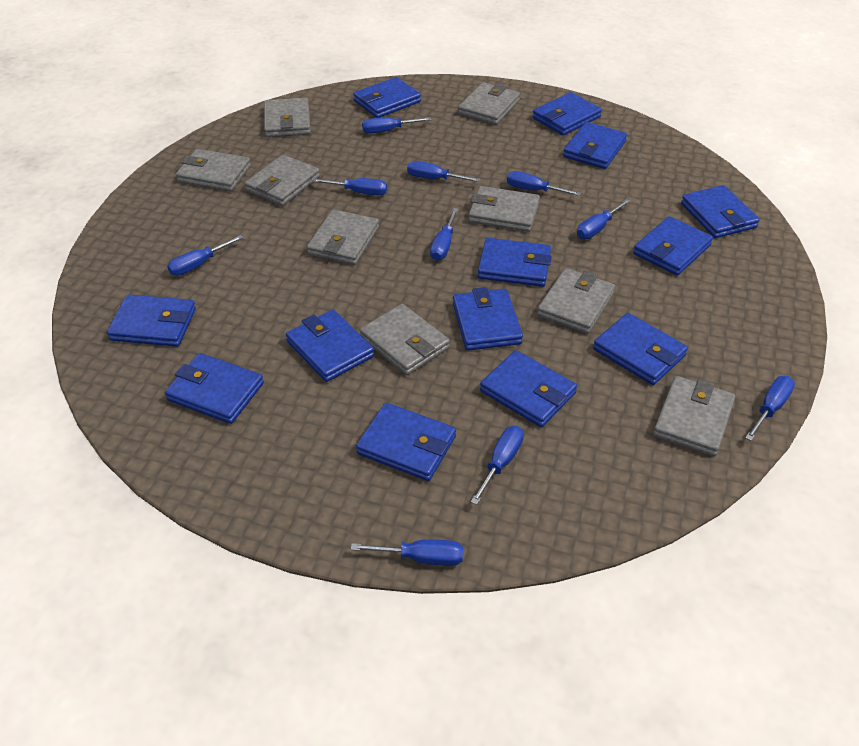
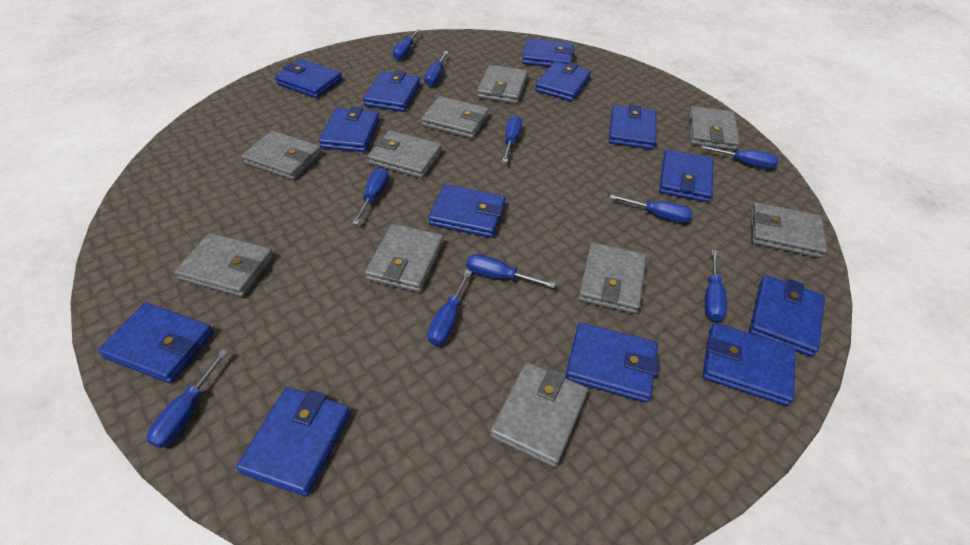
grey wallet: [176,149,251,192] [245,155,320,206] [264,98,311,137] [307,209,379,265] [359,304,450,375] [458,82,520,125] [469,186,540,232] [537,268,615,334] [653,376,735,456] = 9 -> [174,233,274,297] [241,131,322,180] [365,224,443,293] [367,130,442,178] [421,96,489,139] [477,65,528,104] [490,362,588,468] [578,242,646,314] [689,106,740,151] [751,202,827,258] = 10

